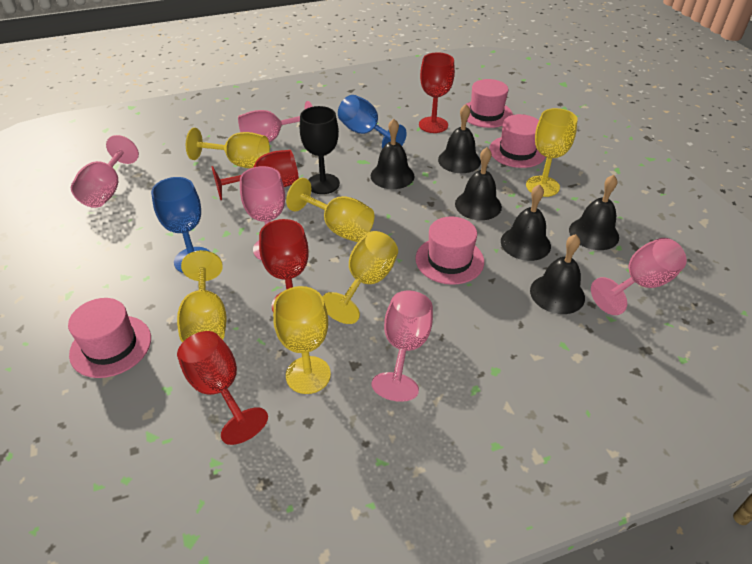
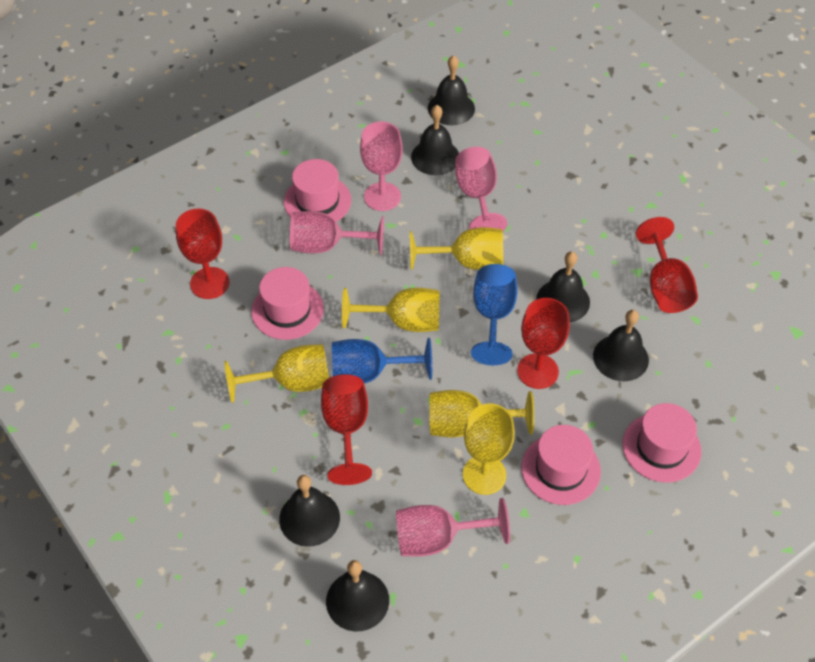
black goblet: [300,106,340,194] = 1 -> none = 0
pink goblet: [71,135,139,208] [238,101,313,142] [240,166,285,261] [372,291,433,402] [591,238,687,315] = 5 -> [290,211,384,255] [360,122,402,211] [396,498,510,556] [455,147,507,232] = 4
yellow goblet: [177,250,227,343] [186,128,270,168] [273,286,331,394] [286,178,374,242] [323,231,398,324] [526,108,578,197] = 6 -> [225,344,329,403] [342,288,440,332] [410,227,503,270] [429,390,535,437] [463,403,515,495] = 5

